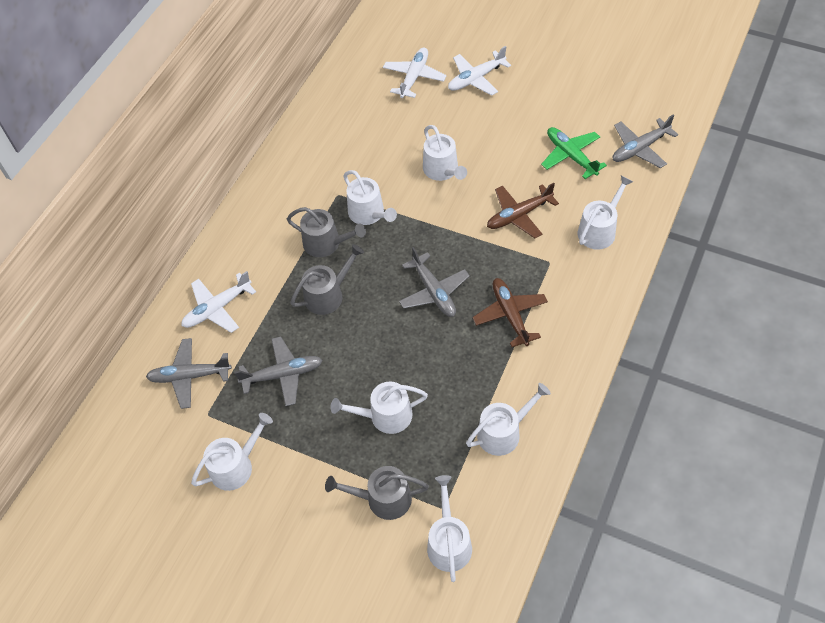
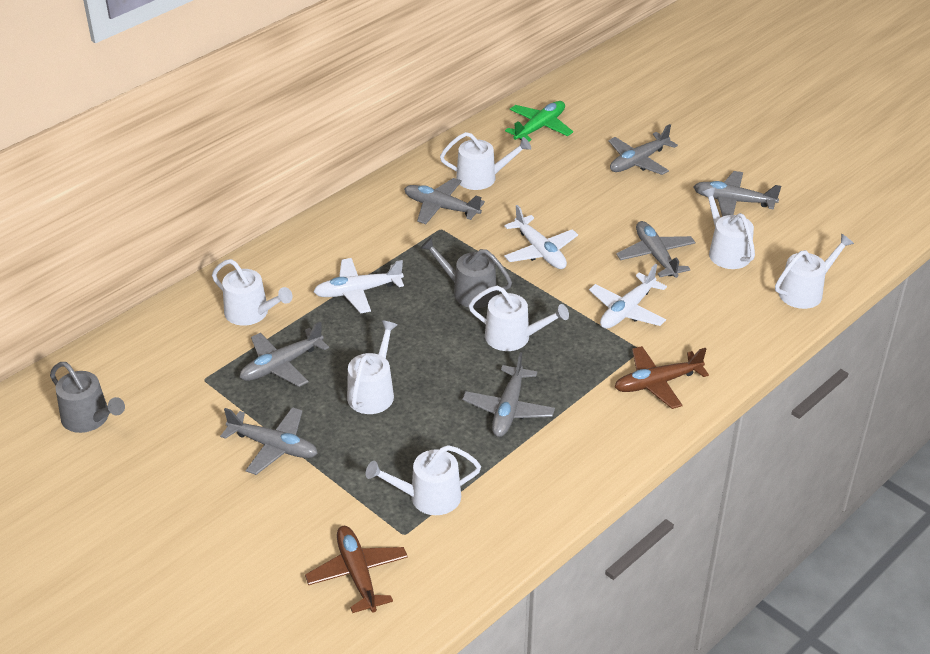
grey plane: [146,338,232,409] [234,336,322,406] [399,247,470,317] [613,115,678,168] = 4 -> [220,407,318,475] [239,322,329,387] [404,178,485,224] [462,352,555,437] [608,124,678,175] [616,221,696,278] [694,171,781,217] = 7
grey watering can: [287,207,366,257] [290,244,364,315] [325,466,429,520] = 3 -> [50,362,125,433] [421,237,512,308] = 2

